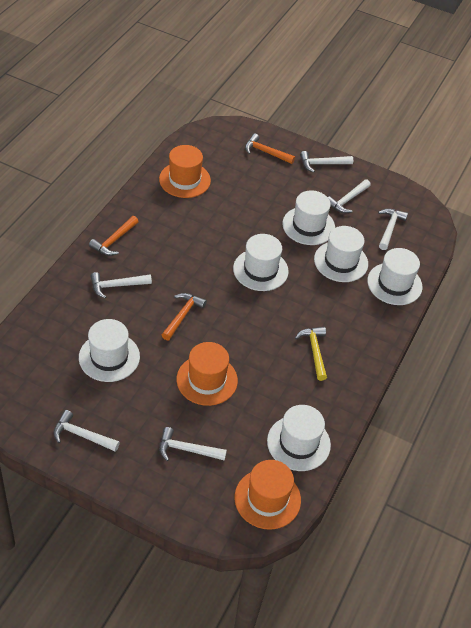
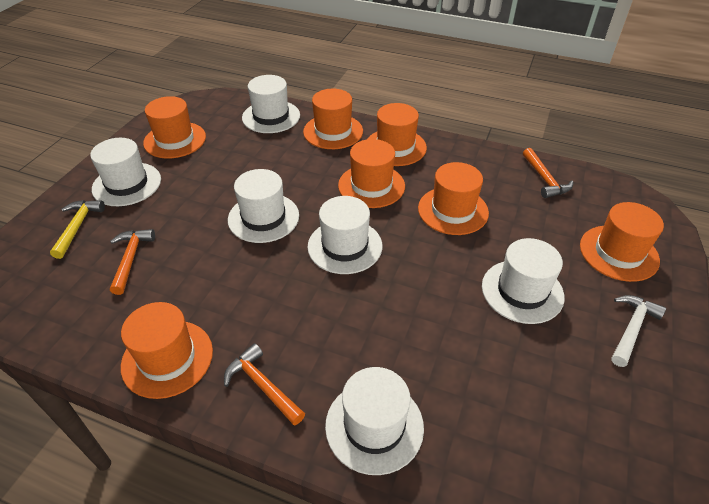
orange hat: [159,145,211,198] [176,342,238,406] [235,460,301,530] = 3 -> [121,302,213,399] [143,96,206,159] [303,89,363,149] [338,139,405,208] [367,103,427,166] [418,162,489,235] [580,202,664,282] = 7
white hammer: [53,410,120,452] [90,272,152,298] [159,427,227,461] [300,151,353,173] [328,179,371,213] [378,208,408,250] = 6 -> [612,295,666,367] = 1

